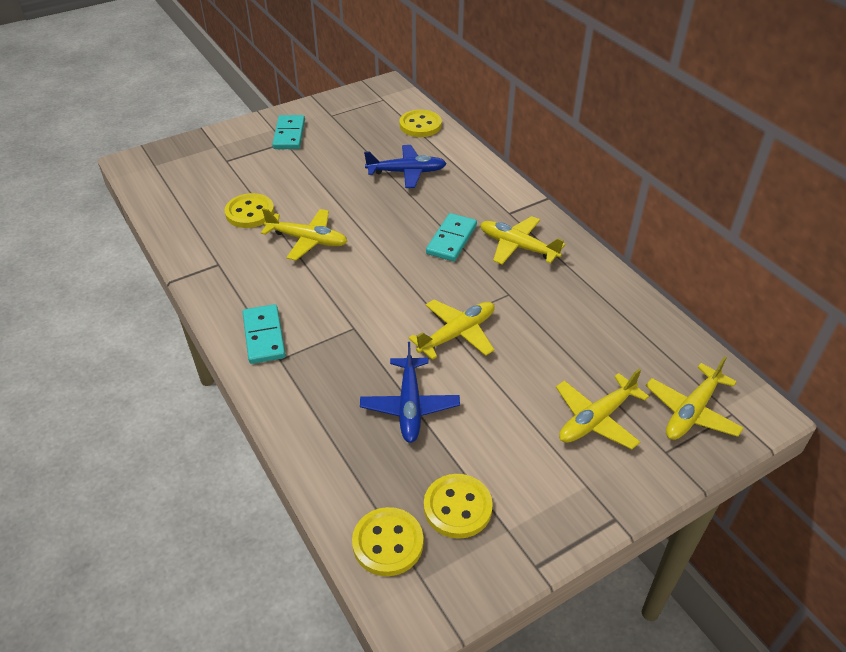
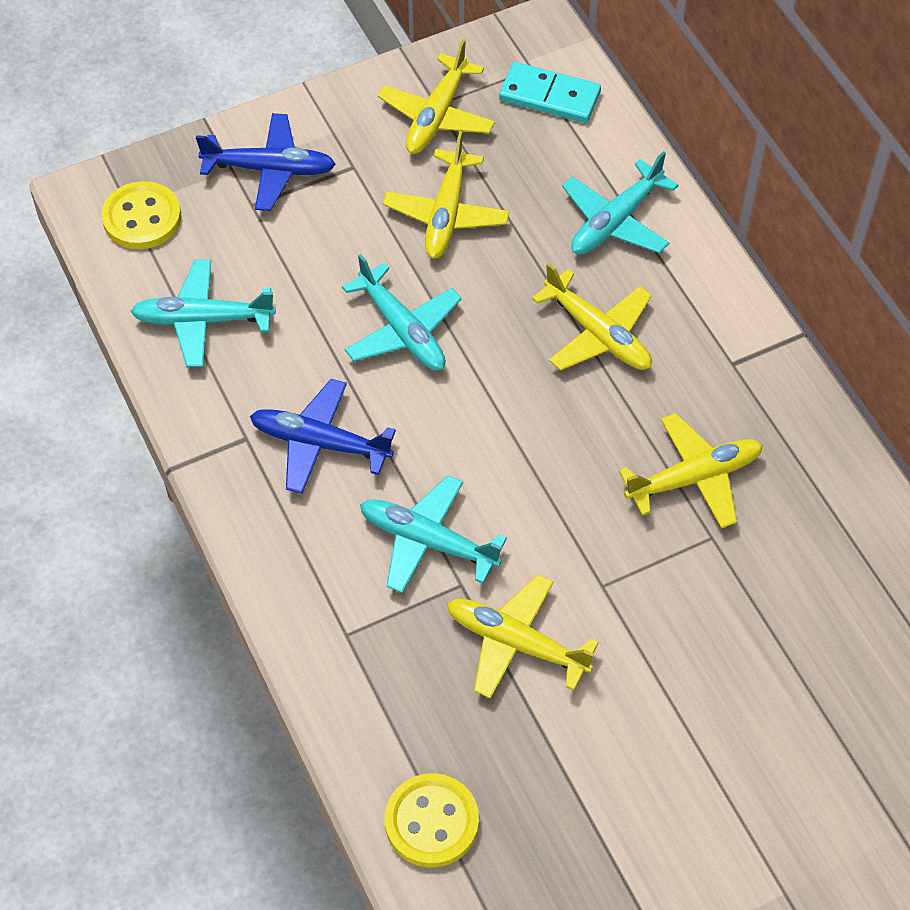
turquoise domino: [243,304,286,364] [272,115,305,149] [426,213,477,261] = 3 -> [499,62,601,123] = 1
turquoise plane: none = 0 -> [130,259,276,367] [342,254,462,371] [360,476,507,593] [562,151,679,255] = 4
yellow button: [225,193,274,228] [352,507,423,576] [400,110,442,137] [424,474,493,539] = 4 -> [102,181,181,249] [385,773,479,868] = 2

